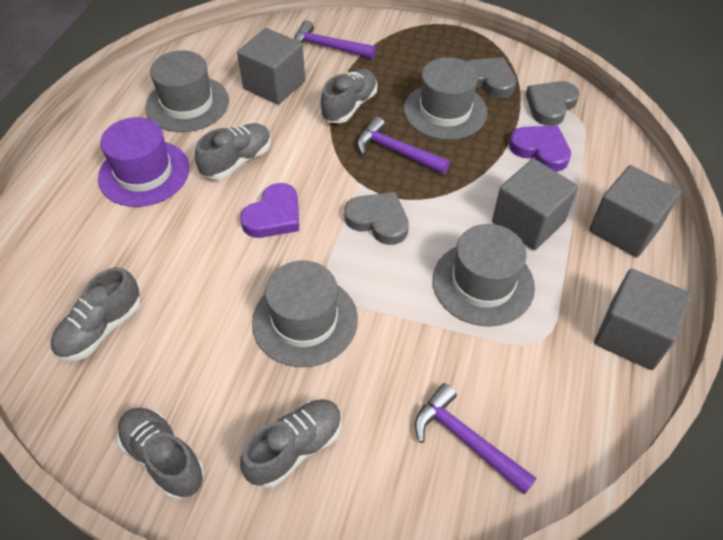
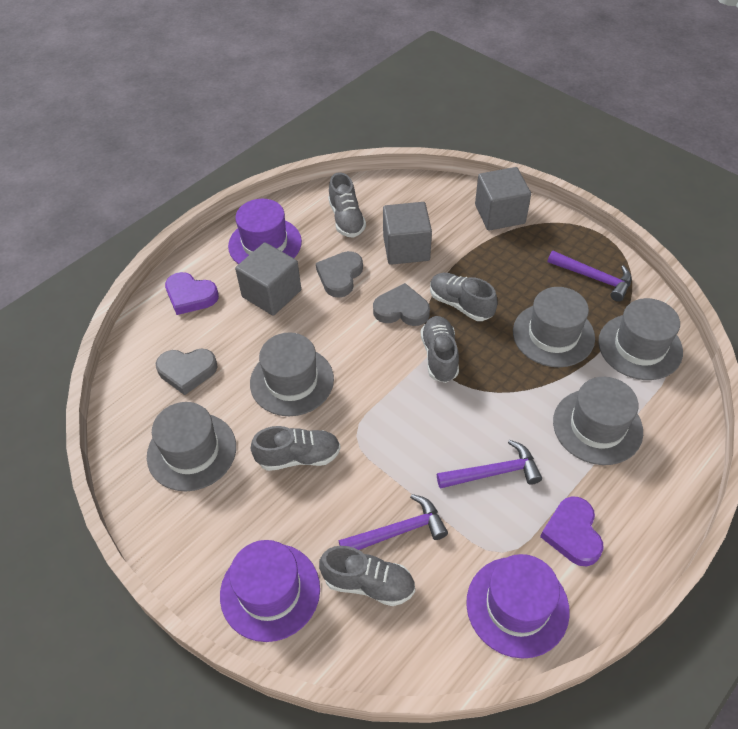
grey cube: [237,28,305,105] [492,159,578,250] [589,165,681,257] [594,269,692,370] = 4 -> [235,242,301,316] [383,202,432,265] [475,167,531,231] = 3
grey hat: [145,51,229,132] [252,261,358,367] [404,57,487,140] [433,224,535,326] = 4 -> [147,402,236,491] [250,332,334,416] [513,287,595,367] [553,377,643,465] [598,298,683,380] = 5
purple hat: [98,117,189,207] = 1 -> [220,540,320,642] [228,199,302,264] [466,554,570,659] = 3

